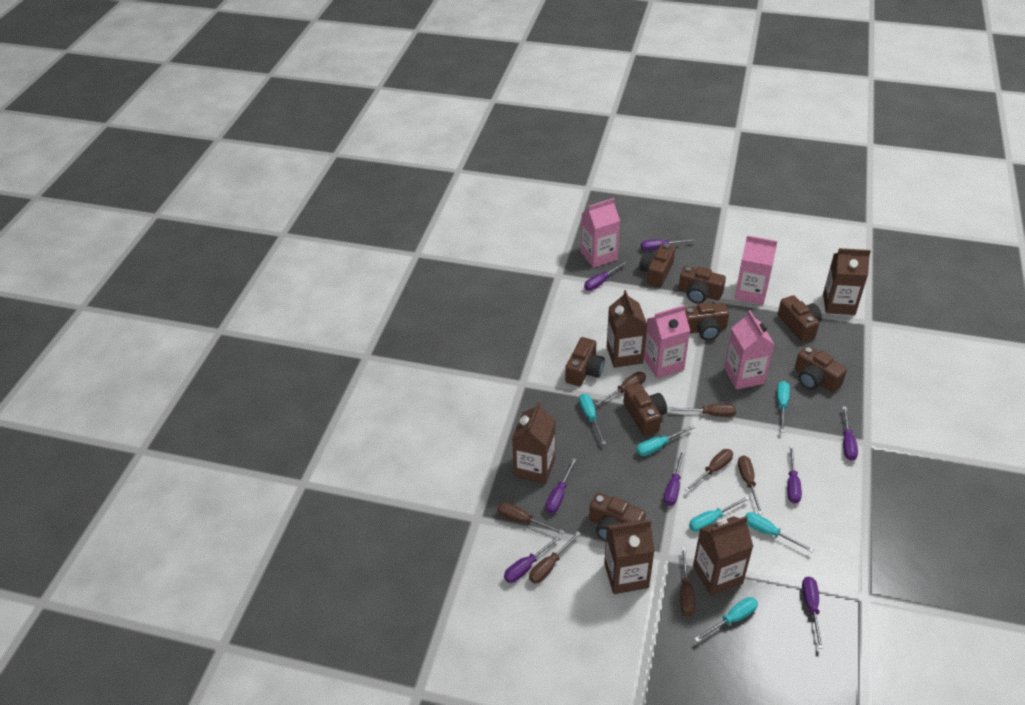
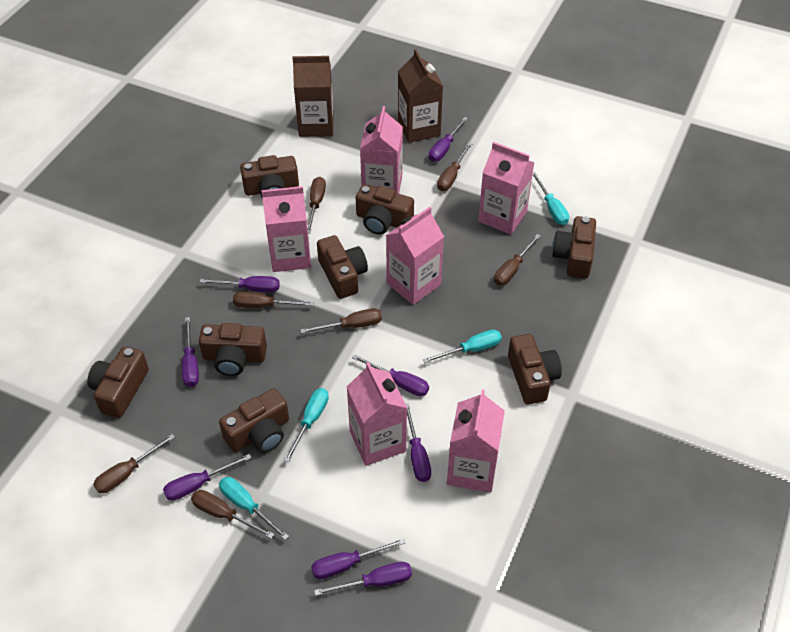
brown carton: [512,402,556,484] [604,519,655,594] [607,290,647,368] [693,516,754,596] [823,248,871,315] = 5 -> [293,56,334,137] [398,49,443,143] = 2
pink carton: [581,198,620,268] [644,305,690,378] [724,310,774,390] [735,235,777,305] = 4 -> [262,186,311,272] [347,362,407,466] [360,106,403,194] [386,207,444,305] [447,390,505,493] [478,142,535,235] = 6
turquoise screwdriver: [579,394,606,445] [636,425,695,456] [689,496,750,532] [694,597,758,642] [745,512,814,552] [777,381,790,432] = 6 -> [219,477,289,540] [284,388,329,462] [423,329,502,363] [532,172,569,225] = 4

